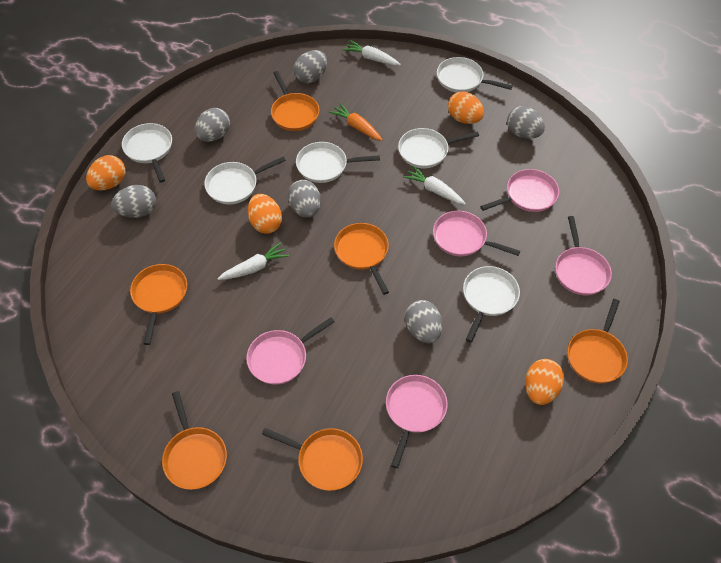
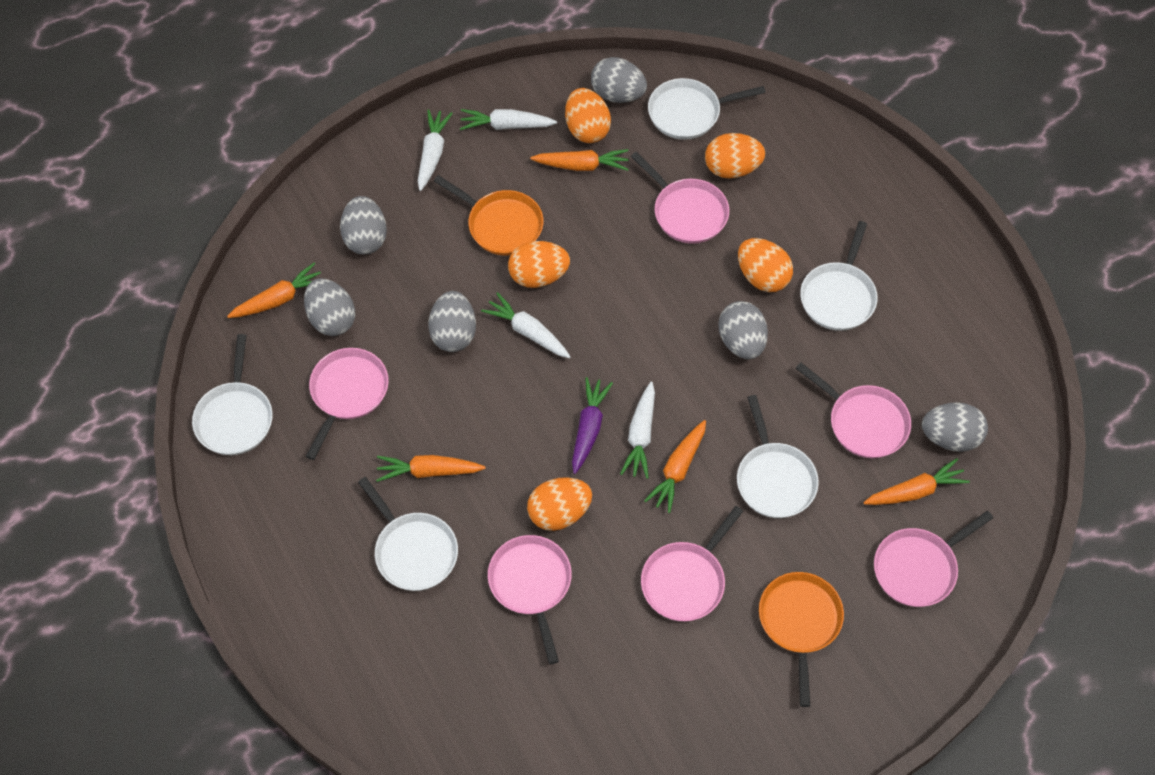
orange carrot: [329,103,383,141] = 1 -> [227,263,321,318] [376,455,485,482] [530,149,629,171] [644,420,706,513] [863,458,970,505] = 5
orange egg: [86,155,126,191] [248,194,282,234] [448,91,484,124] [525,359,564,405] = 4 -> [508,241,570,288] [527,477,592,531] [565,88,611,143] [705,133,765,178] [738,238,793,292] = 5
orange pan: [130,264,187,345] [162,391,227,490] [262,428,363,491] [271,71,319,131] [334,223,389,295] [567,299,628,383] = 6 -> [434,175,543,256] [759,572,844,707] = 2
pink pan: [246,317,334,385] [386,375,448,468] [433,211,520,256] [480,169,559,212] [555,216,612,295] = 5 -> [306,348,389,460] [488,535,572,664] [631,152,729,244] [641,506,743,621] [795,362,911,458] [874,511,993,607] = 6
purple carrot: none = 0 -> [572,377,613,474] = 1
white carrot: [217,242,289,280] [343,40,401,66] [403,166,466,205] = 3 -> [418,109,453,191] [460,109,557,130] [481,292,571,358] [620,381,655,479] = 4
white pan: [122,123,172,183] [204,157,286,204] [296,142,380,183] [398,128,479,168] [437,57,513,93] [463,266,520,342] = 6 -> [192,334,273,455] [358,477,458,591] [648,78,766,140] [737,395,819,518] [800,221,877,331] = 5

